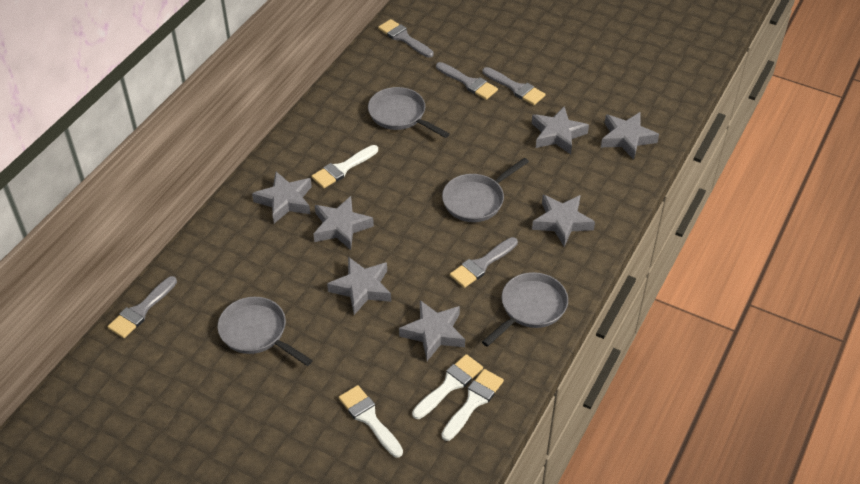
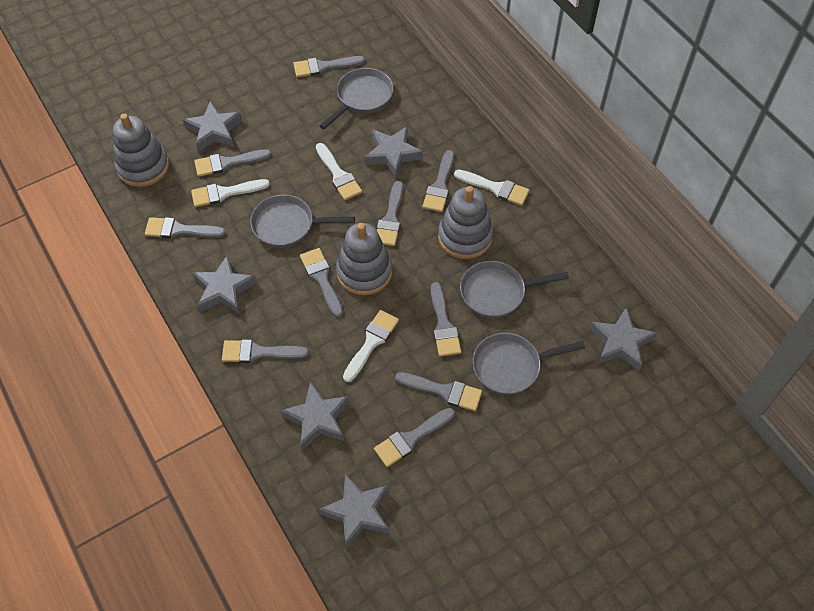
grey brush: [108,276,177,338] [378,19,434,58] [436,62,498,100] [450,237,518,288] [483,67,546,105] = 5 -> [145,217,226,239] [194,149,271,177] [222,339,309,363] [293,56,365,77] [300,248,343,317] [374,408,455,467] [377,181,403,246] [395,372,482,411] [423,150,454,212] [431,282,461,357] = 10
grey stacking toy: none = 0 -> [113,113,169,187] [336,223,392,296] [438,186,493,259] = 3
grey star: [252,172,312,223] [314,196,374,250] [327,257,391,315] [399,300,465,361] [532,106,589,154] [532,195,595,246] [601,112,659,160] = 7 -> [183,101,242,152] [192,255,257,314] [281,381,349,450] [319,474,389,549] [365,126,423,179] [589,308,657,371] = 6

